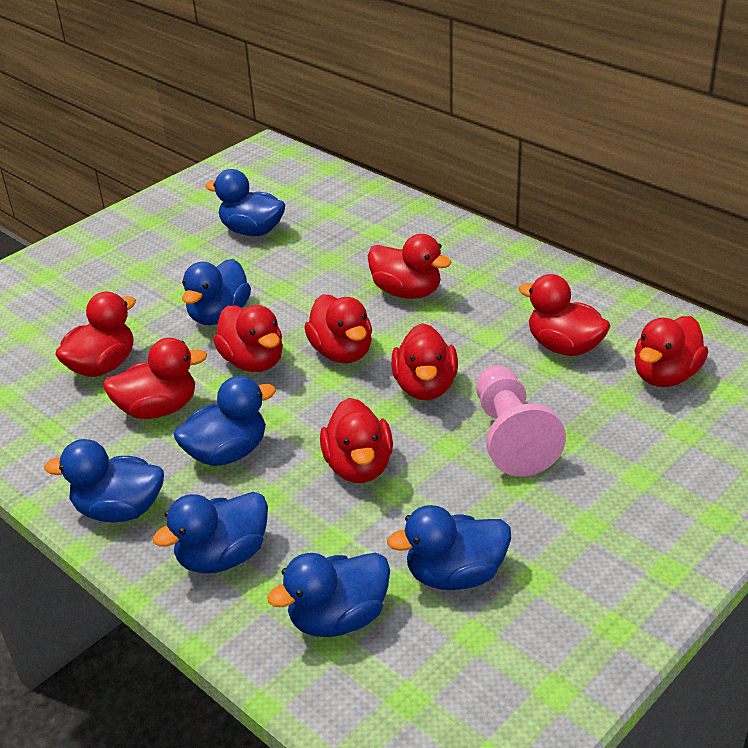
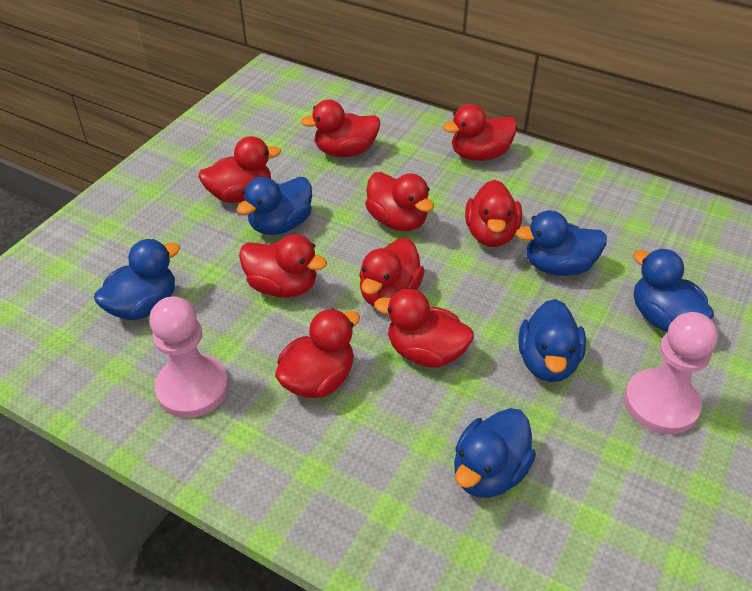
blue duck: [44,439,164,523] [152,492,268,573] [174,376,276,466] [182,259,251,325] [205,169,285,236] [267,553,390,637] [387,505,511,590] = 7 -> [94,239,180,320] [237,177,312,235] [454,408,536,498] [516,210,607,276] [519,299,586,382] [633,249,714,333] = 6
pink pawn: [476,366,566,477] = 1 -> [149,297,229,418] [624,312,718,435] = 2

